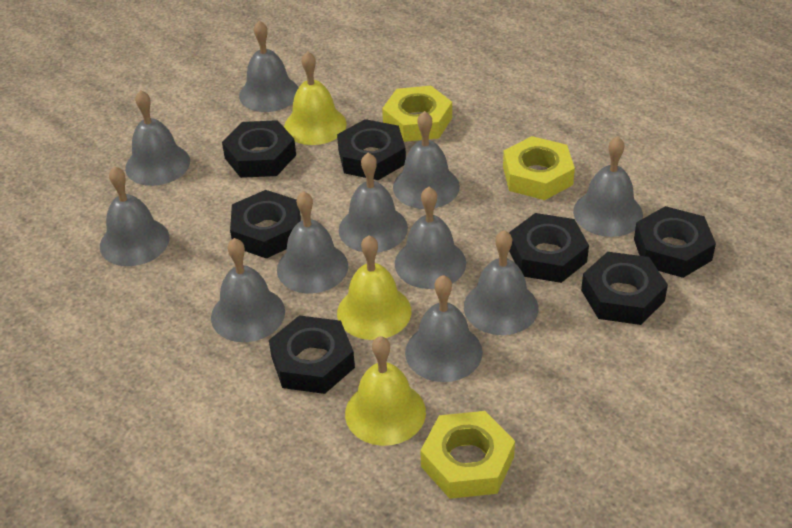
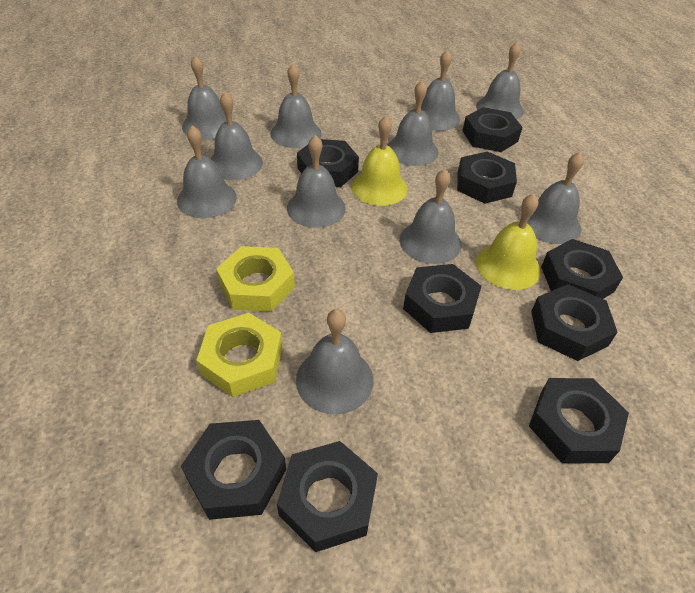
black nut: [222,120,296,178] [230,190,301,259] [269,315,355,394] [337,119,406,180] [509,213,589,283] [581,252,668,325] [634,206,716,278] = 7 -> [181,420,286,520] [277,441,378,552] [297,139,359,187] [403,264,481,333] [457,151,517,204] [463,107,523,152] [529,378,629,463] [531,284,617,361] [541,239,623,299] = 9
yellow bell: [284,51,347,145] [337,235,411,340] [345,336,426,446] = 3 -> [351,116,407,206] [476,193,541,290] = 2
yellow nut: [382,86,452,142] [420,411,515,499] [503,136,575,200] = 3 -> [196,313,283,397] [216,246,295,311] = 2

